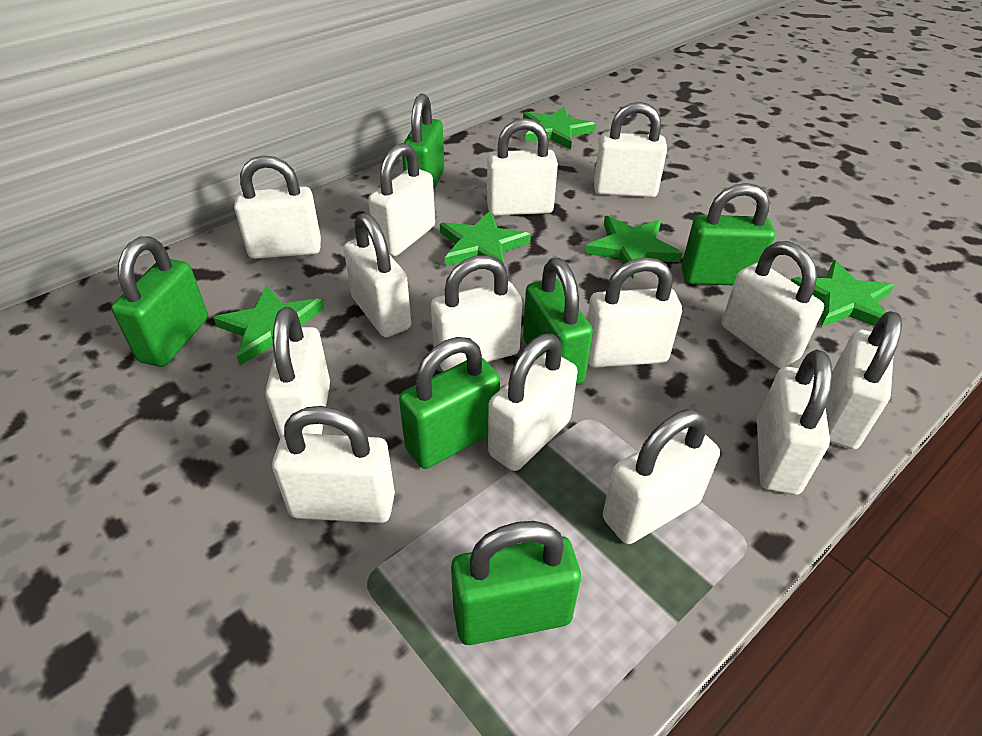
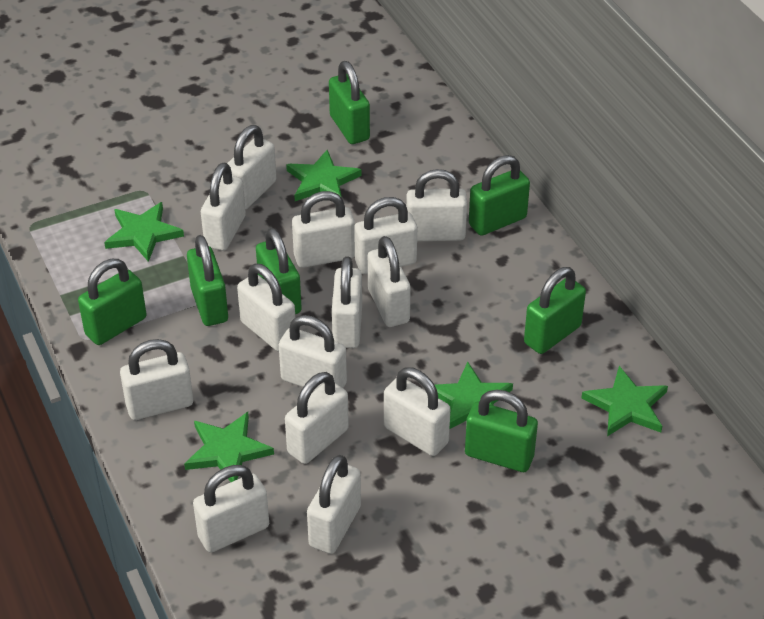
green padlock: [111,237,208,367] [399,337,500,469] [402,94,444,190] [451,521,581,645] [523,258,593,385] [681,183,775,285] = 6 -> [78,259,146,345] [187,235,228,326] [256,228,302,314] [329,61,370,144] [465,390,538,472] [469,155,530,236] [524,267,586,354] = 7

